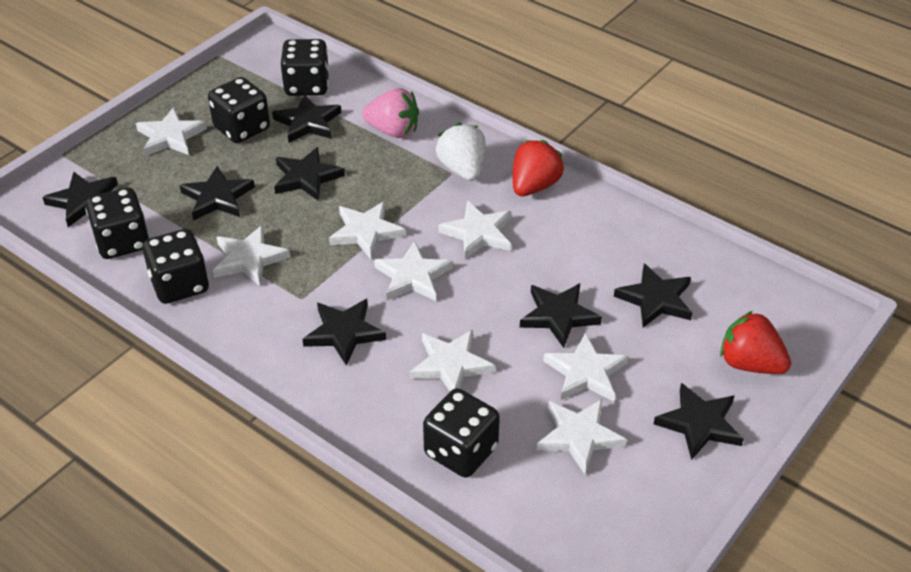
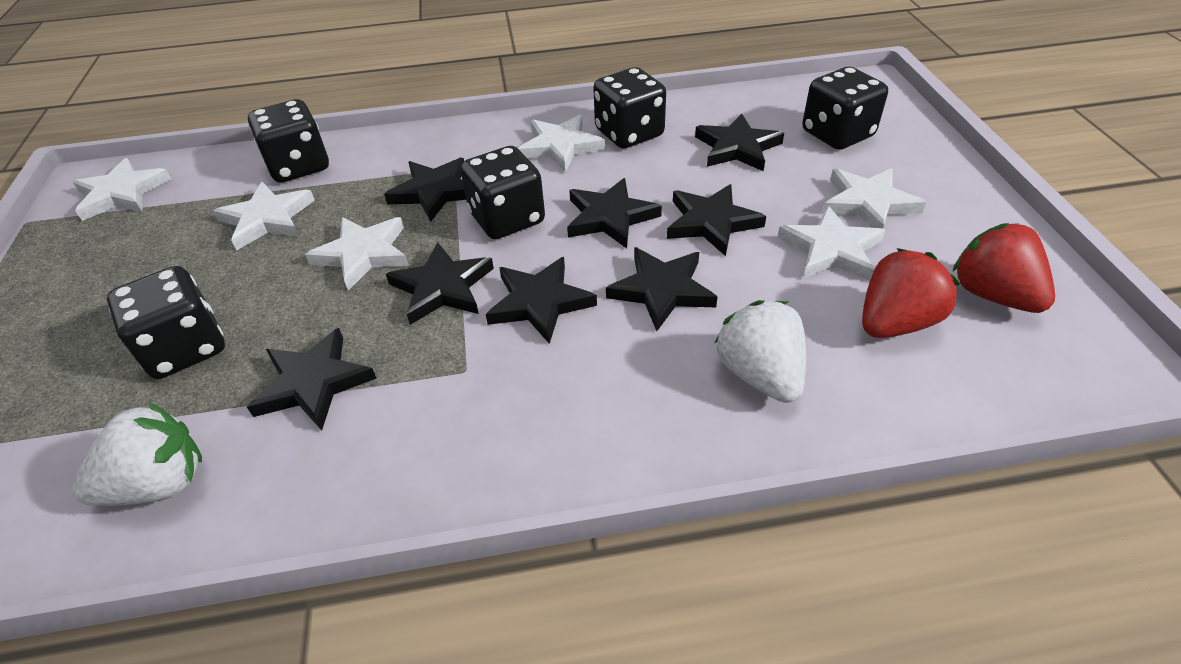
pink strawberry: [362,88,419,138] = 1 -> none = 0
white star: [136,107,207,156] [213,225,290,286] [329,201,406,259] [374,241,453,301] [410,330,495,391] [438,200,511,259] [537,399,627,475] [543,333,629,401] = 8 -> [73,158,171,221] [214,182,315,250] [305,217,409,291] [518,115,605,172] [778,206,886,280] [822,168,926,229] = 6
white strawberry: [436,123,486,181] = 1 -> [73,402,202,506] [714,300,806,403] = 2

